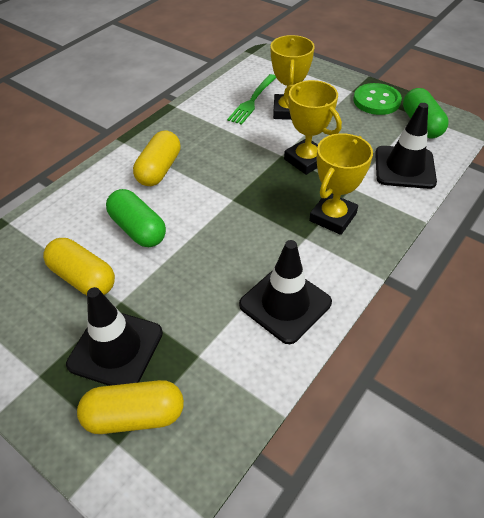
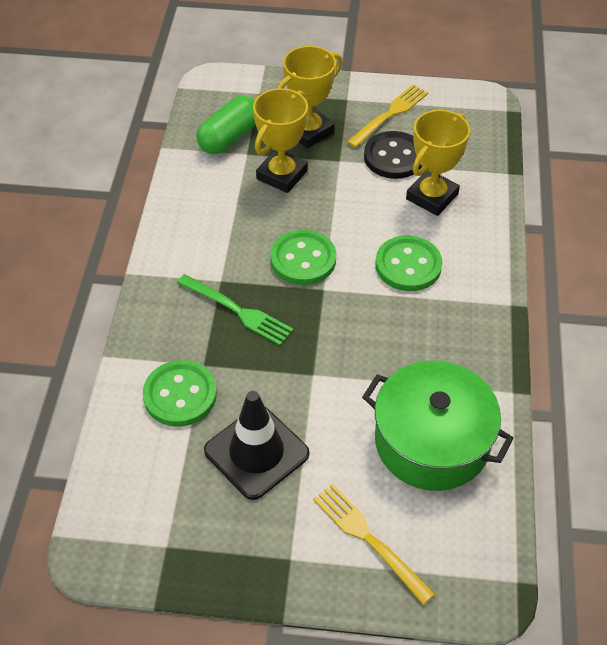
black button: none = 0 -> [364,131,422,179] = 1
black traffic cone: [66,287,163,386] [239,240,332,344] [375,103,437,189] = 3 -> [204,391,309,500] = 1
green button: [353,83,402,115] = 1 -> [143,360,217,427] [270,230,336,285] [375,235,443,291] = 3
green capsule: [106,189,166,247] [403,88,449,138] = 2 -> [197,96,255,154] = 1
green pot: none = 0 -> [362,361,514,491] = 1
yellow capsule: [43,238,115,295] [77,380,184,434] [133,130,181,186] = 3 -> none = 0
yellow fork: none = 0 -> [313,483,435,605] [347,85,428,148] = 2

